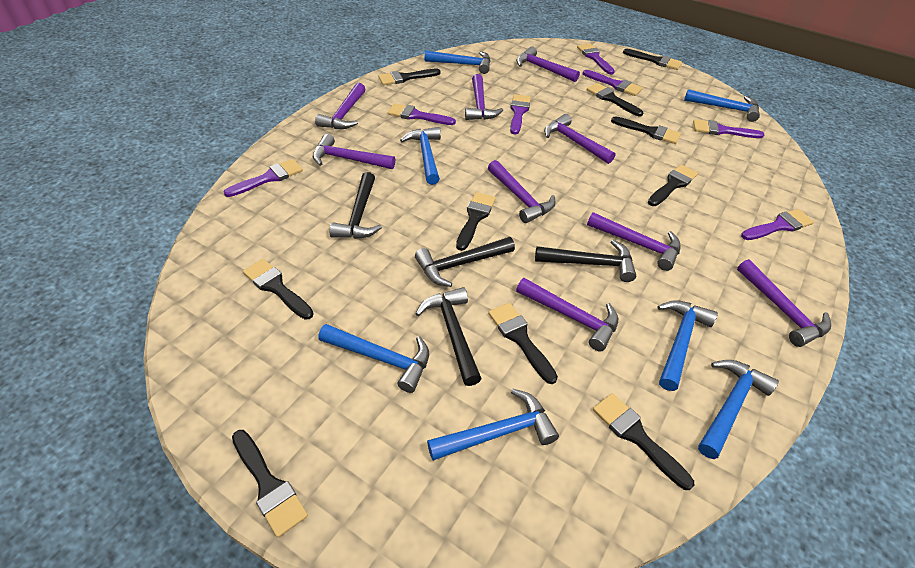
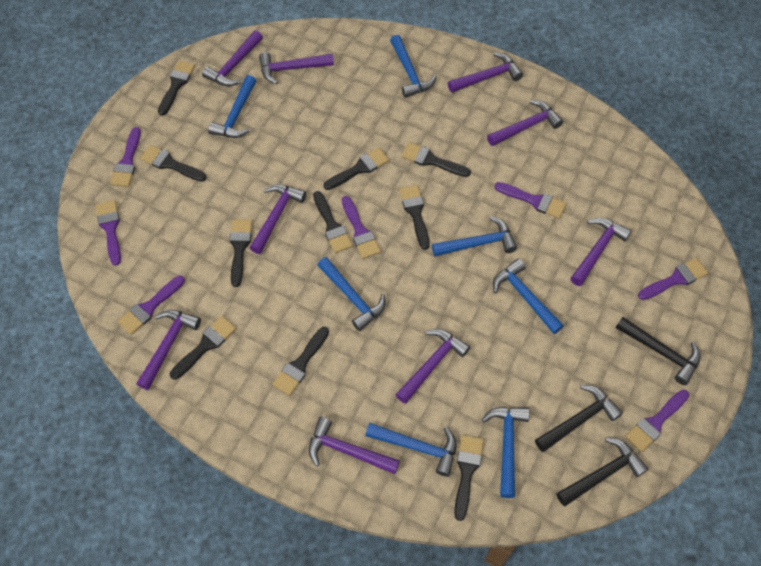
black hammer: [330,172,382,239] [415,237,515,287] [415,287,482,386] [535,240,636,282] = 4 -> [535,385,623,452] [556,438,648,506] [616,317,700,385] = 3

